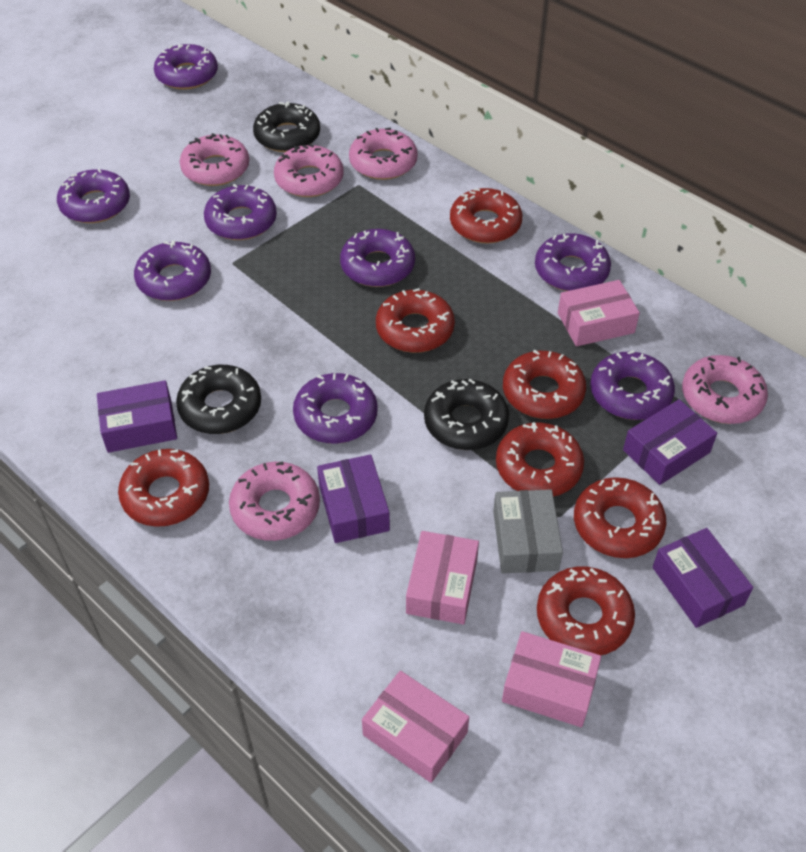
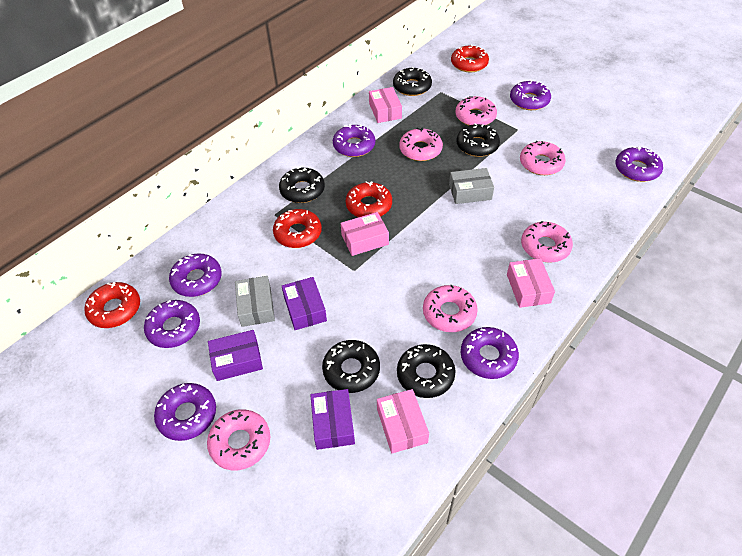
black donut: [176,365,261,434] [253,102,320,152] [424,379,509,450] = 3 -> [279,167,325,203] [322,340,380,393] [393,67,432,96] [397,344,456,398] [456,123,500,157] = 5
grey box: [493,489,563,573] = 1 -> [235,276,275,327] [449,168,494,204] = 2
pink donut: [180,133,249,186] [229,461,320,541] [274,144,344,197] [349,127,418,180] [682,355,768,424] = 5 -> [207,409,270,470] [399,128,443,161] [423,285,478,332] [455,96,497,126] [520,141,566,175] [521,221,573,263] = 6
purple box: [97,380,177,453] [317,455,390,543] [623,399,717,485] [652,528,753,628] = 4 -> [208,330,263,381] [282,277,327,330] [310,389,355,450] = 3
purple donut: [57,169,130,223] [134,240,211,301] [154,44,218,90] [204,184,277,240] [293,373,378,444] [340,229,415,287] [535,233,611,291] [590,350,675,420] = 8 -> [144,300,200,348] [154,383,216,441] [169,253,222,297] [333,124,375,157] [461,327,519,379] [510,80,551,110] [615,146,663,182] = 7
red donut: [118,449,209,527] [376,288,455,353] [450,188,522,244] [496,422,584,496] [503,350,586,419] [537,567,635,655] [574,477,666,558] = 7 -> [84,282,140,328] [273,209,322,248] [346,181,392,217] [451,44,489,72] = 4

